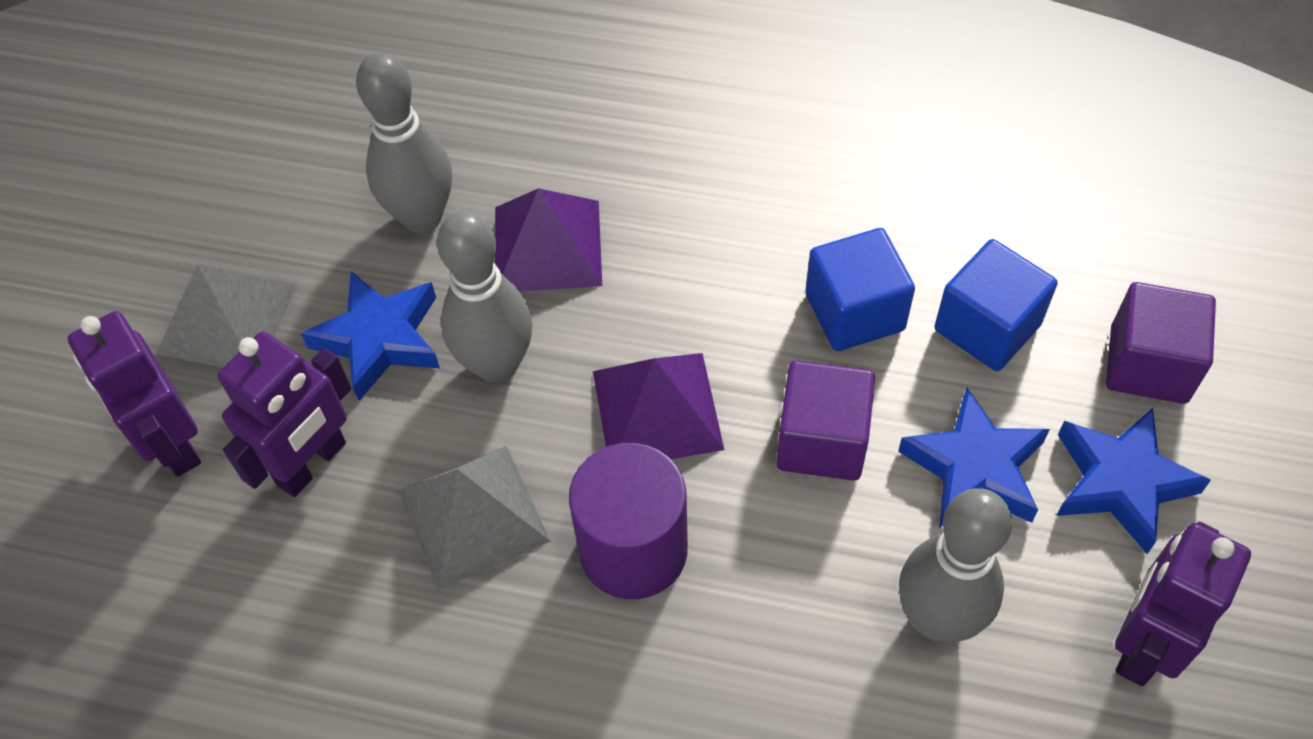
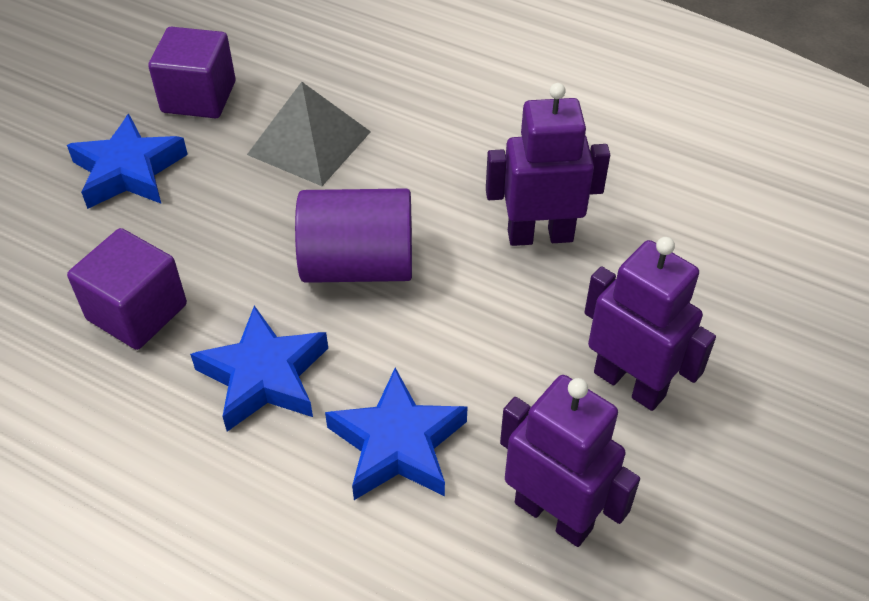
blue cube: [805,228,915,351] [935,239,1058,371] = 2 -> none = 0
grey bowling pin: [356,53,452,233] [437,211,533,383] [899,488,1012,642] = 3 -> none = 0
grey pyramid: [156,264,297,367] [398,446,550,590] = 2 -> [247,82,371,186] = 1
purple pyramid: [495,188,602,292] [593,353,724,459] = 2 -> none = 0

